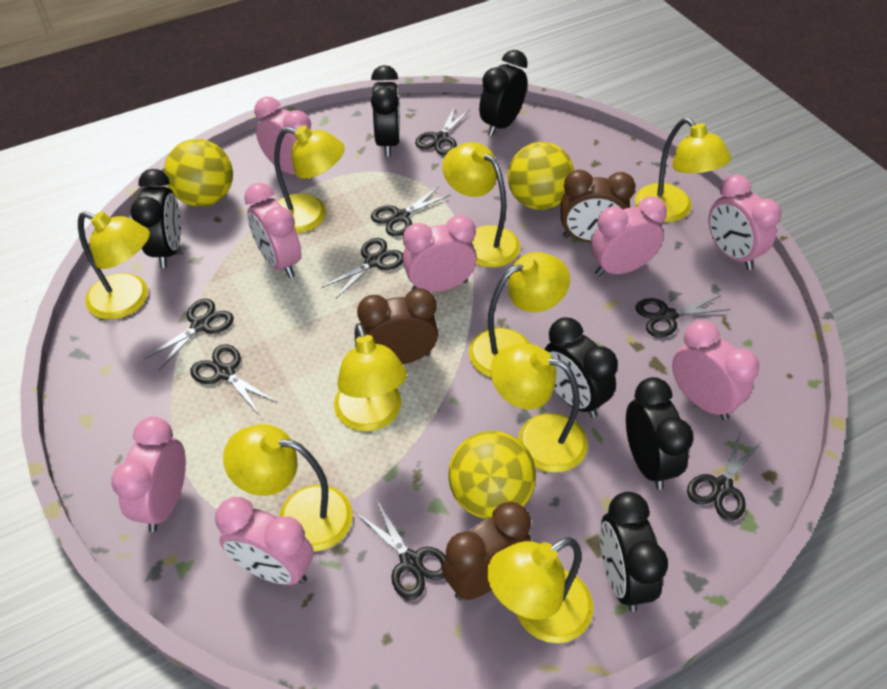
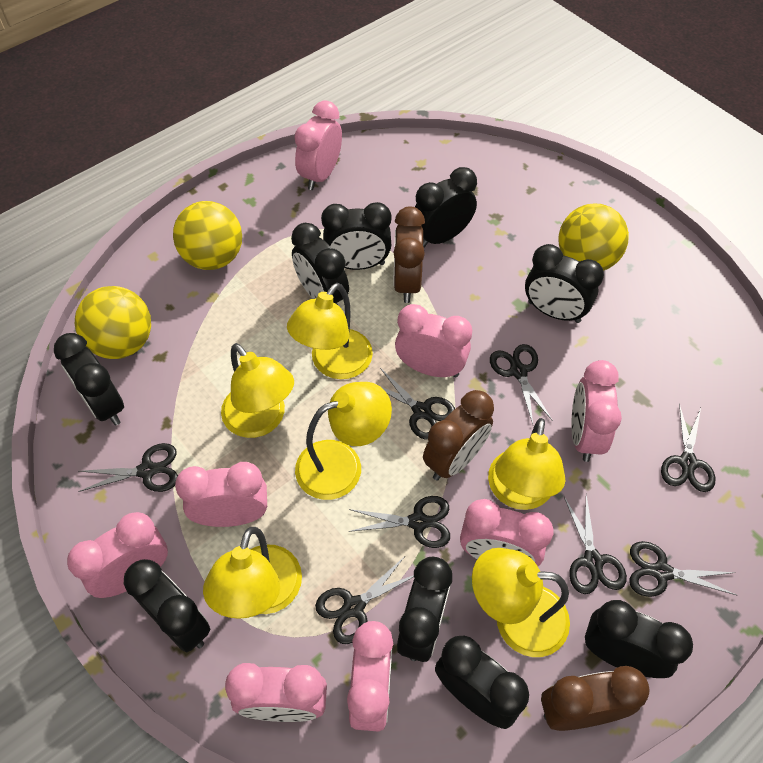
black clock: [130,169,181,268] [371,65,400,157] [479,50,528,137] [544,317,618,418] [600,492,668,612] [626,377,694,490] = 6 -> [54,333,124,426] [124,559,210,652] [291,223,349,305] [321,202,391,270] [397,556,452,662] [415,167,477,247] [435,636,529,729] [525,244,604,323] [585,600,693,678] = 9
yellow lamp: [78,211,150,319] [223,424,353,552] [274,125,344,233] [334,323,407,431] [442,142,520,268] [469,252,570,377] [487,537,593,643] [491,344,588,473] [635,118,731,222] = 9 -> [203,527,302,619] [221,343,294,438] [287,283,373,379] [295,382,392,500] [472,548,570,657] [488,418,566,510] = 6

